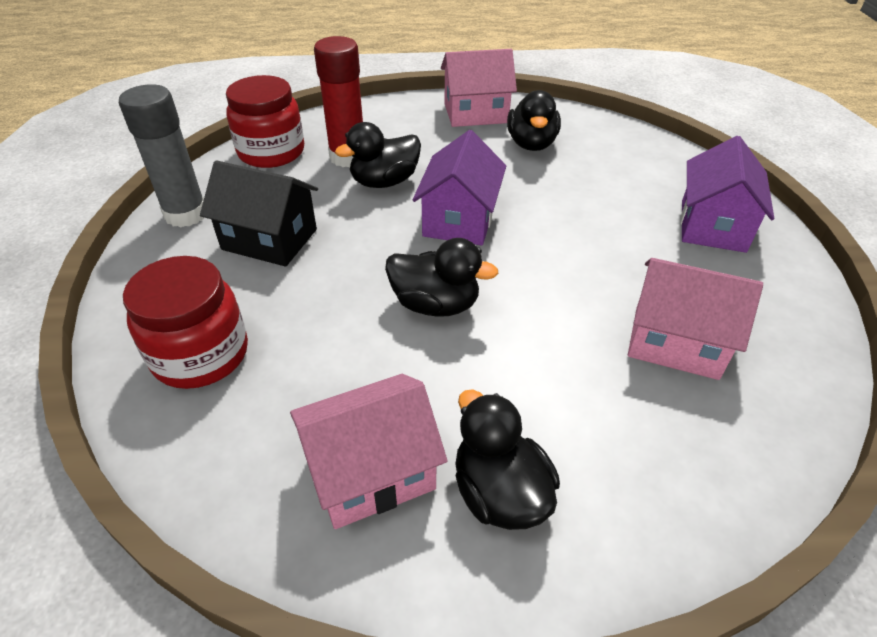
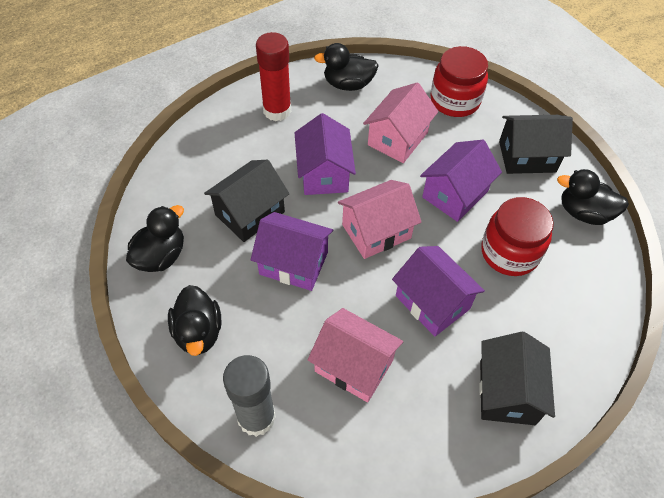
black house: [200,160,318,267] = 1 -> [204,160,289,242] [479,331,555,425] [499,115,573,174] = 3
purple house: [413,130,506,245] [680,136,774,253] = 2 -> [251,212,333,291] [295,113,356,195] [392,246,485,336] [420,140,502,222] = 4

